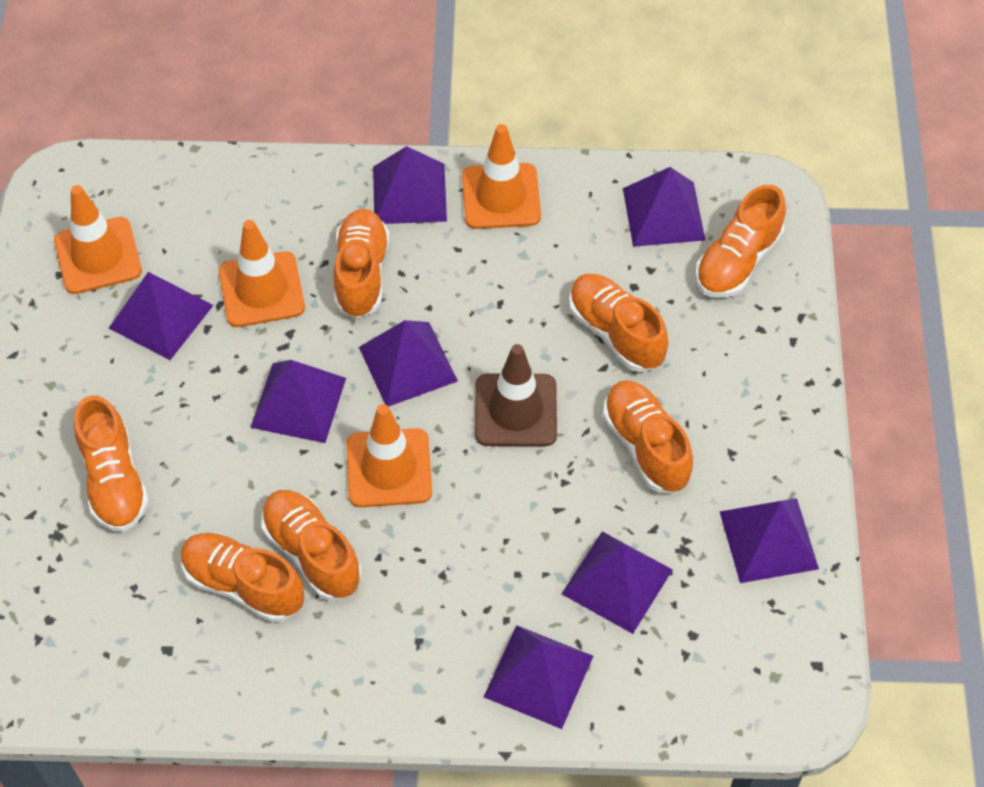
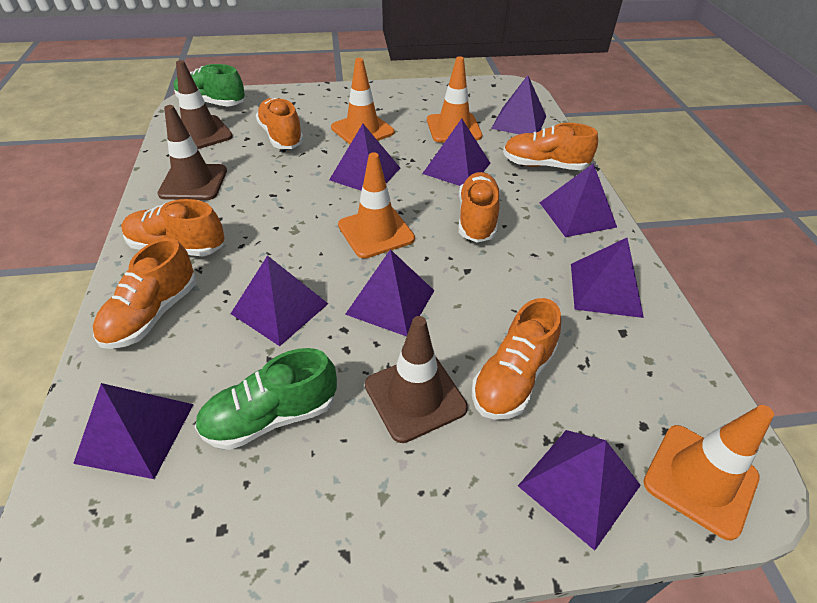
brown traffic cone: [475,344,557,446] = 1 -> [157,105,227,200] [176,60,233,149] [365,316,468,443] = 3
green shoe: none = 0 -> [174,64,245,106] [195,348,337,450] = 2
orange shoe: [74,395,149,532] [181,533,304,622] [261,490,361,601] [333,209,390,319] [569,274,668,372] [603,380,693,493] [695,185,786,298] = 7 -> [93,238,196,349] [121,199,225,257] [256,98,304,149] [459,172,500,243] [472,298,561,420] [503,123,598,170] = 6
purple pyramid: [109,272,214,360] [250,360,346,443] [359,320,458,407] [373,146,447,224] [484,625,593,729] [562,531,673,634] [623,167,705,247] [720,498,819,583] = 8 -> [73,383,194,479] [231,255,328,346] [329,124,400,191] [345,249,434,337] [422,118,490,186] [491,75,546,134] [518,430,641,550] [540,163,617,237] [571,238,644,318] = 9

